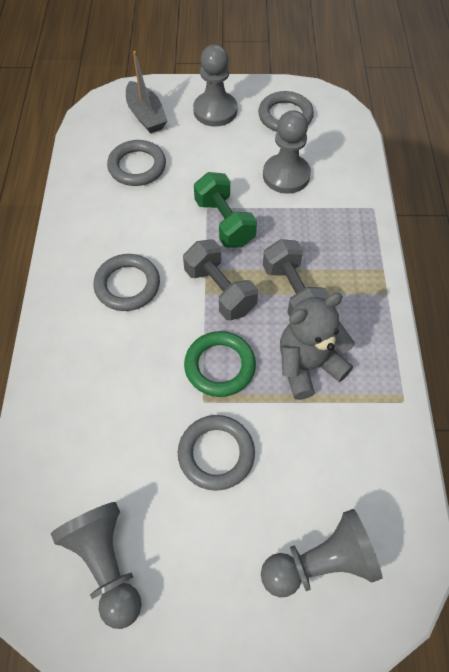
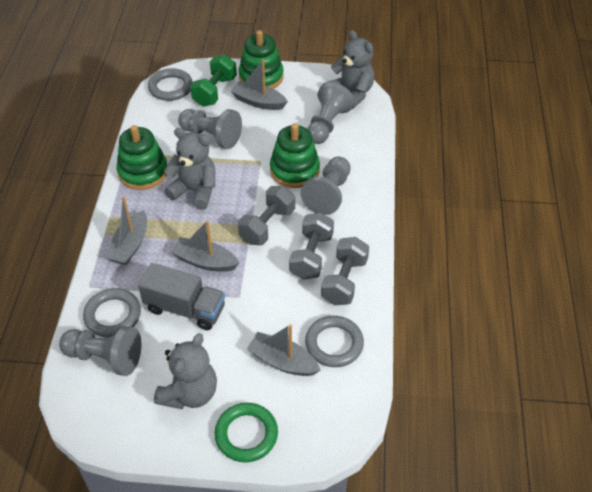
green stacking toy: none = 0 -> [117,125,167,190] [239,30,284,89] [270,123,320,188] = 3
grey boat: [126,51,167,134] = 1 -> [106,196,147,265] [171,220,239,272] [231,59,288,110] [247,324,320,376] = 4
grey dumbbell: [183,240,258,320] [263,239,329,317] = 2 -> [238,186,295,245] [289,212,334,280] [321,237,369,305] = 3
grey ring: [93,254,160,311] [107,140,166,186] [178,415,255,491] [258,91,314,132] = 4 -> [83,288,141,337] [148,68,193,101] [305,316,364,367] = 3
grey teddy bear: [280,293,355,400] = 1 -> [154,333,217,409] [164,128,215,210] [326,30,374,110] = 3
grey truck: none = 0 -> [138,263,225,330] = 1

